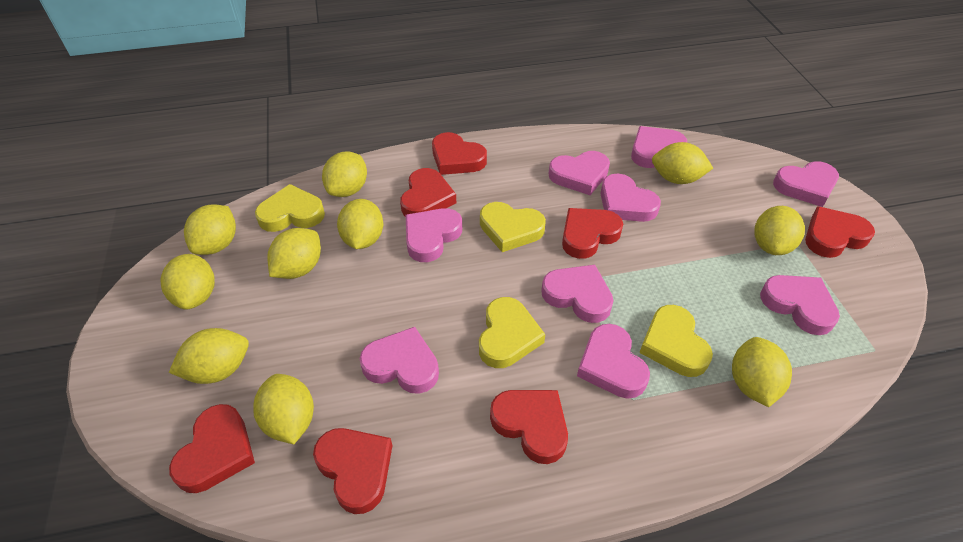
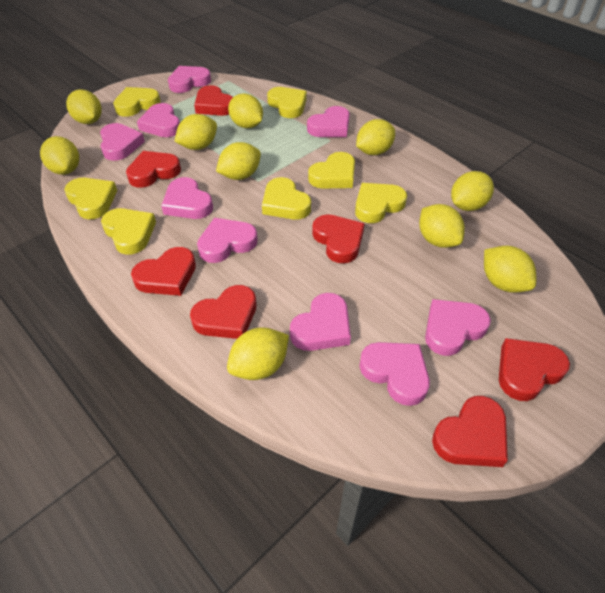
yellow heart: [255,184,325,232] [479,297,545,368] [480,202,546,252] [639,305,713,377] = 4 -> [64,178,117,219] [101,208,156,255] [113,87,161,117] [262,177,311,219] [267,87,307,118] [308,152,355,188] [355,183,407,223] = 7

